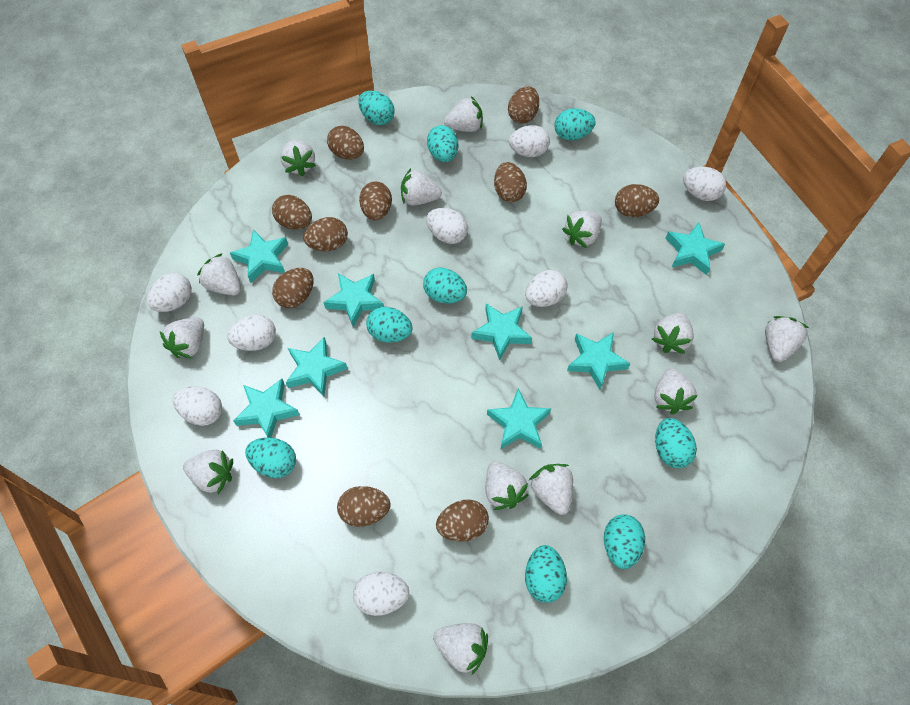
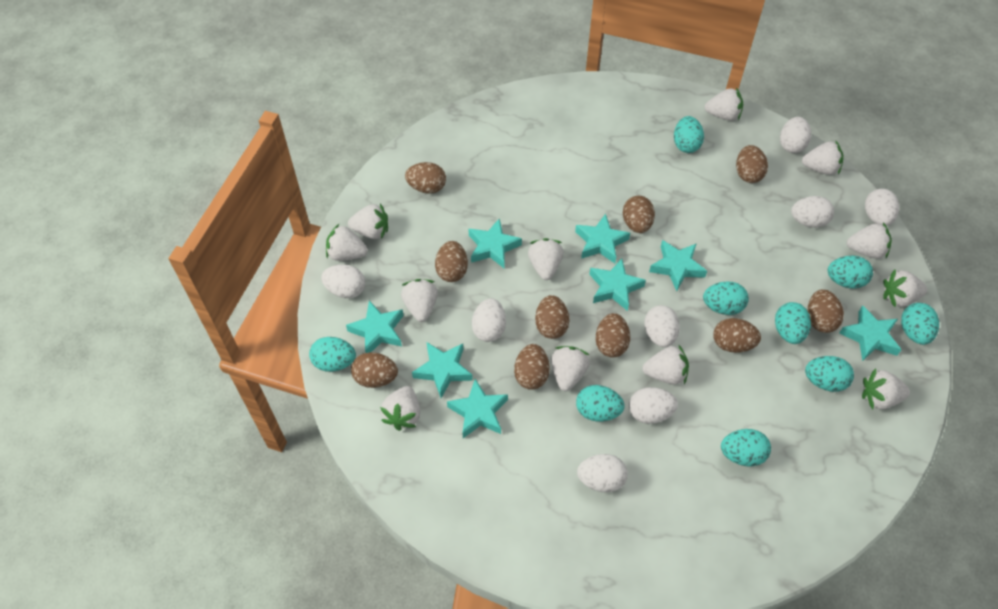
white strawberry: [160,317,204,359] [183,450,233,494] [197,253,241,295] [280,139,316,176] [401,168,442,205] [433,623,488,675] [444,96,483,132] [486,461,528,510] [529,464,573,515] [562,211,602,248] [652,313,694,354] [654,368,698,414] [765,316,809,362] = 13 -> [326,224,368,261] [348,204,388,239] [380,386,420,431] [401,279,438,322] [528,238,564,280] [551,346,590,391] [642,344,689,385] [704,88,743,121] [802,141,844,175] [846,222,892,259] [862,369,910,409] [883,270,927,307] = 12

